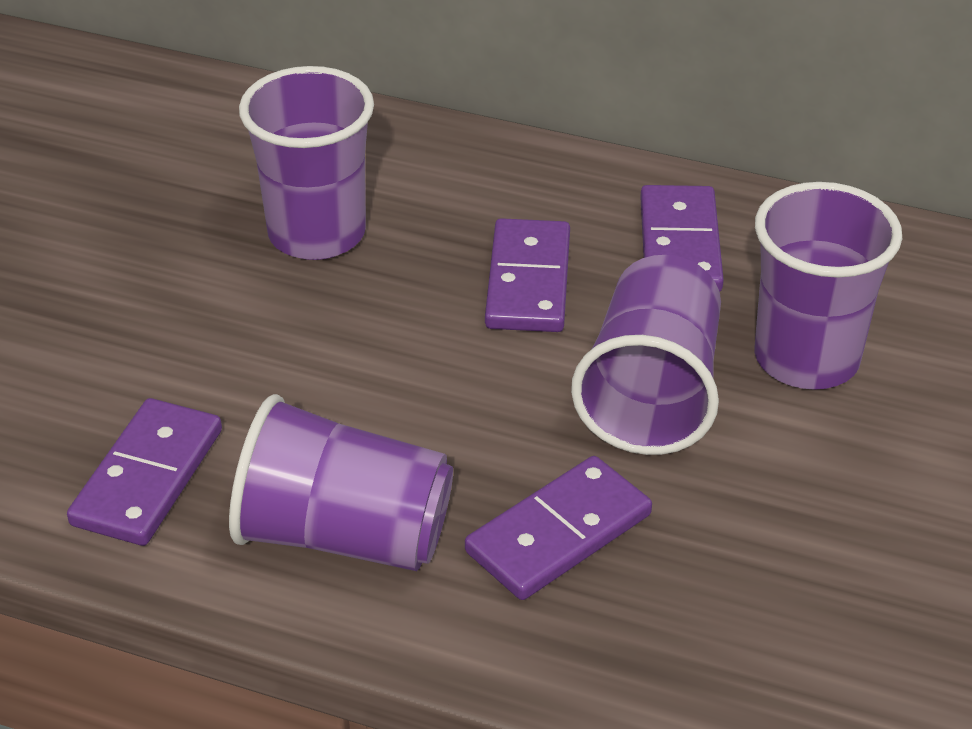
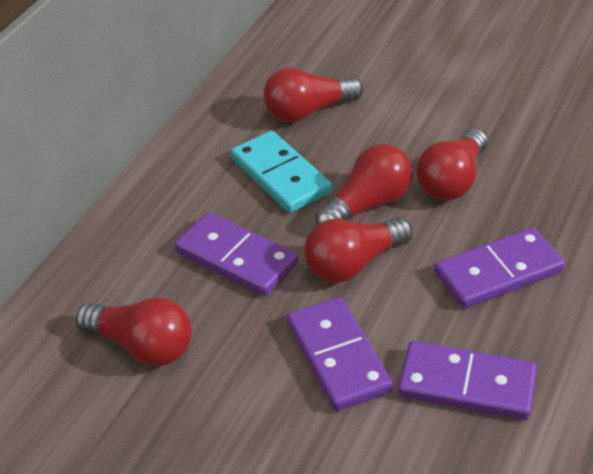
purple cup: [229,394,453,571] [239,66,374,260] [571,255,721,455] [755,182,902,390] = 4 -> none = 0
red light bulb: none = 0 -> [76,297,192,366] [264,67,363,122] [304,217,413,283] [315,144,413,225] [416,128,487,201] = 5
turquoise domino: none = 0 -> [231,131,332,213] = 1

